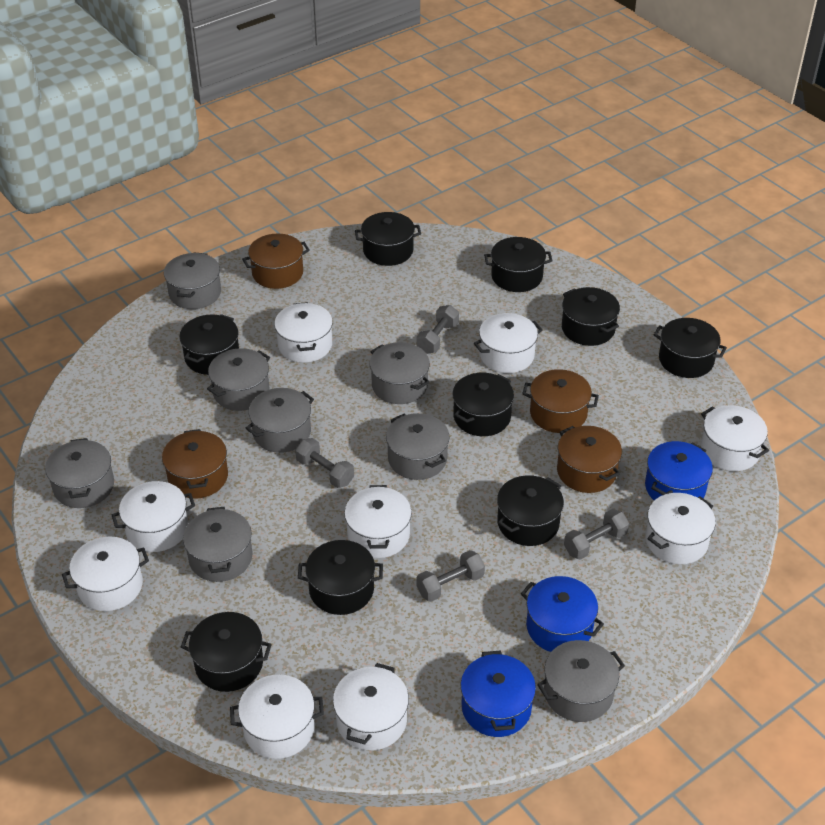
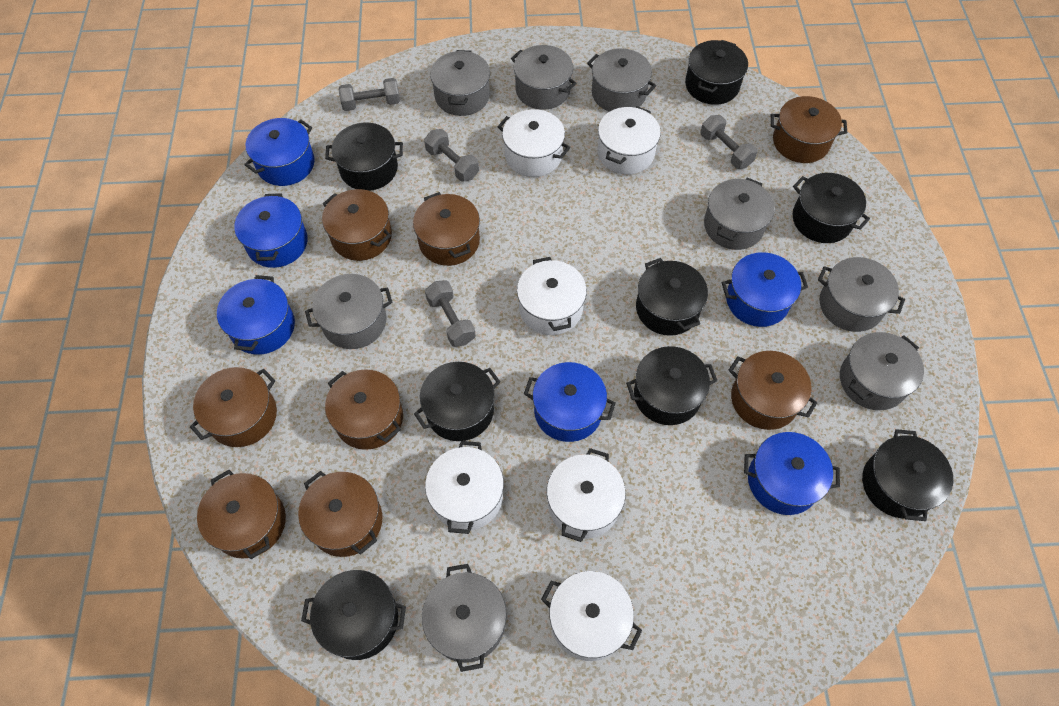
black pot: [179,314,239,375] [181,612,272,692] [298,540,383,615] [355,212,421,266] [453,373,514,436] [484,237,552,292] [497,475,564,546] [562,287,620,346] [654,318,727,378] = 9 -> [301,570,406,660] [325,123,403,191] [414,362,500,441] [626,346,717,425] [636,258,708,336] [685,40,748,105] [792,173,870,243] [862,429,953,521] = 8
blue pot: [461,650,536,737] [521,576,604,652] [645,441,713,501] = 3 -> [217,275,295,355] [234,193,308,268] [244,118,315,186] [524,362,616,442] [722,252,808,327] [744,432,840,515] = 6
brown pot: [162,429,228,499] [242,234,310,289] [522,369,599,433] [557,426,622,493] = 4 -> [190,367,277,447] [197,470,286,559] [298,471,383,557] [322,189,392,261] [325,369,403,450] [413,192,480,266] [728,351,817,430] [771,96,847,163] = 8
white pot: [62,537,149,611] [112,481,195,552] [230,675,324,759] [274,302,333,363] [333,663,409,750] [344,485,412,558] [474,313,542,373] [645,493,716,564] [701,405,769,471] = 9 -> [425,441,504,534] [498,109,570,177] [517,257,587,335] [541,571,642,661] [547,448,626,542] [597,106,661,174] = 6

